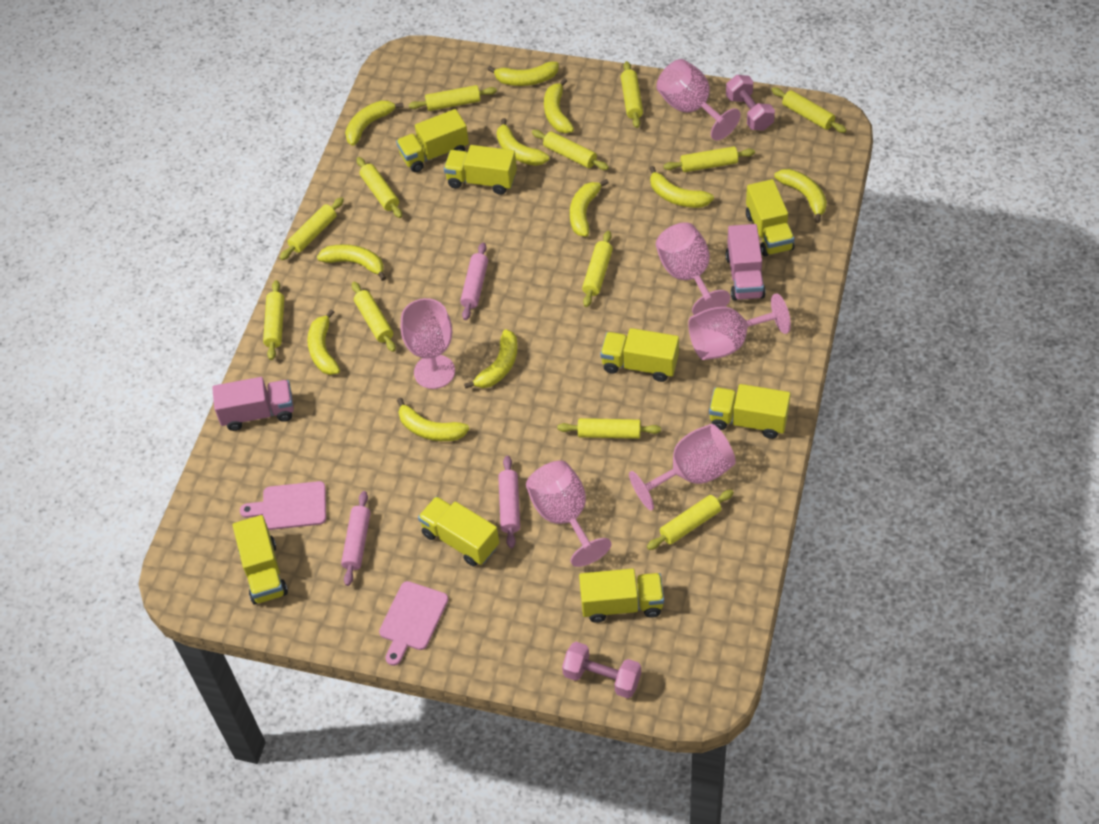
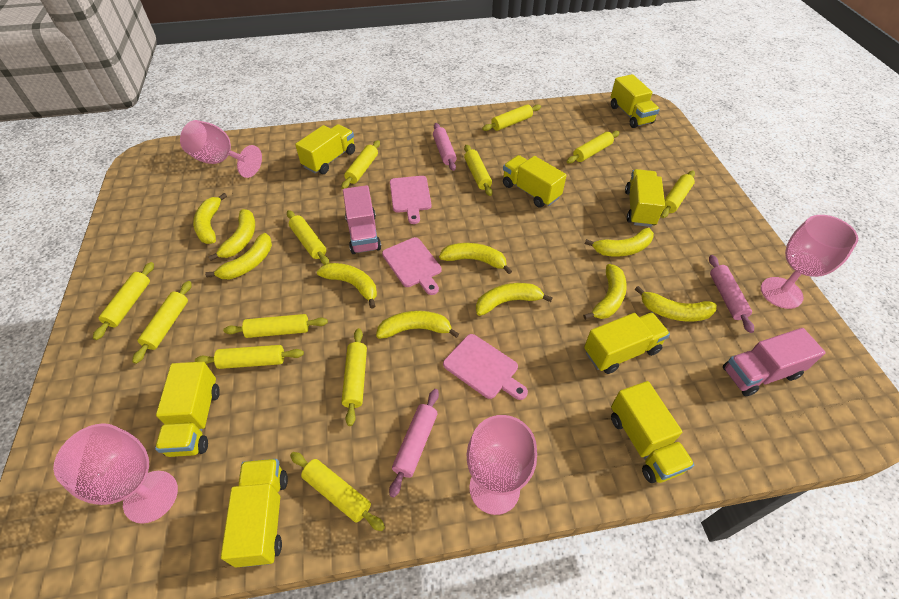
pink cutting board: [240,481,326,530] [379,581,449,666] = 2 -> [382,237,442,295] [390,176,432,224] [443,334,528,400] = 3
pink dumbbell: [562,642,641,698] [726,75,775,131] = 2 -> none = 0
pink goblet: [401,298,455,389] [526,461,612,567] [629,424,736,511] [656,59,741,141] [656,222,730,315] [688,293,791,360] = 6 -> [53,423,178,524] [180,120,262,178] [467,415,537,515] [761,215,858,309] = 4
yellow banana: [307,309,340,375] [317,244,386,281] [345,100,404,146] [397,397,469,441] [464,329,518,389] [487,62,559,86] [497,118,549,166] [544,78,574,133] [570,179,609,237] [649,166,714,208] [774,169,827,223] = 11 -> [193,193,227,244] [205,233,272,279] [208,209,255,261] [317,263,377,309] [376,311,459,339] [439,243,512,274] [476,283,553,316] [583,264,627,320] [585,228,654,257] [635,286,717,322] = 10

